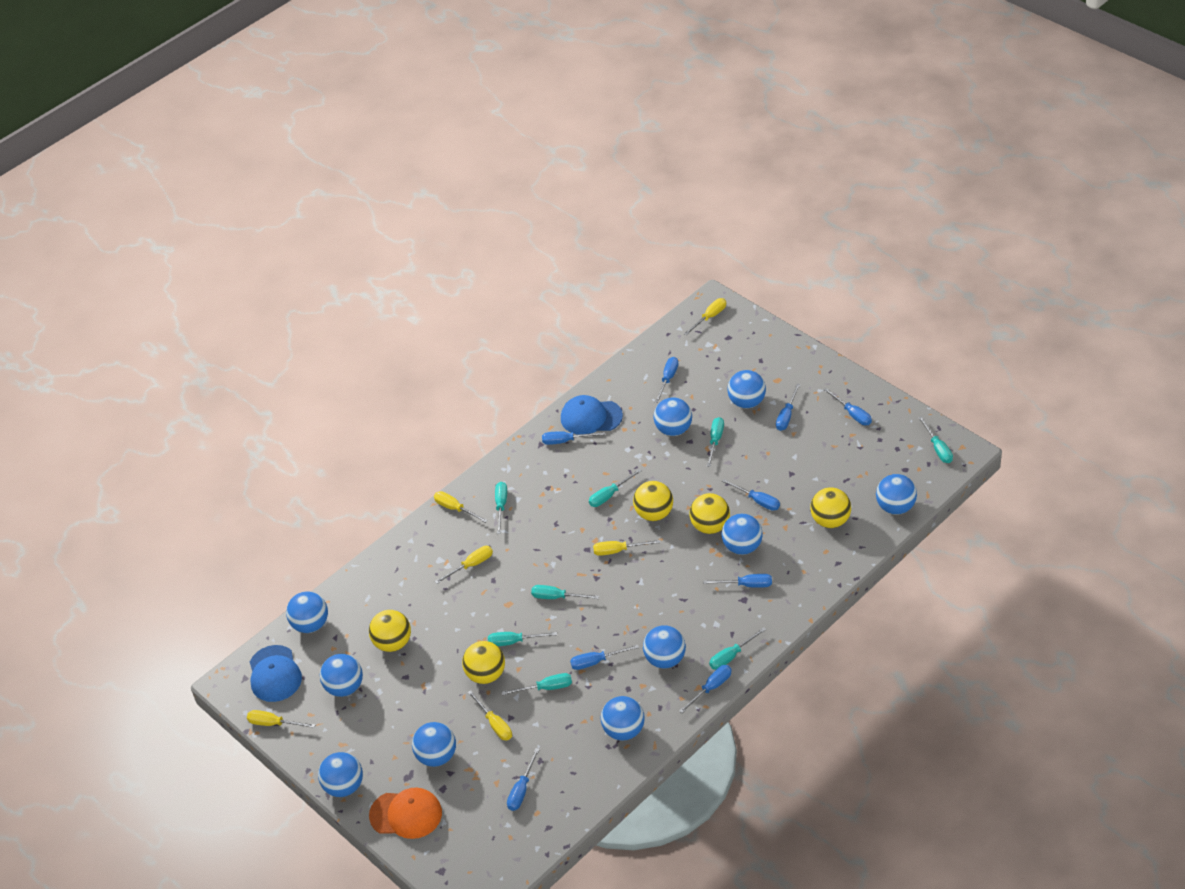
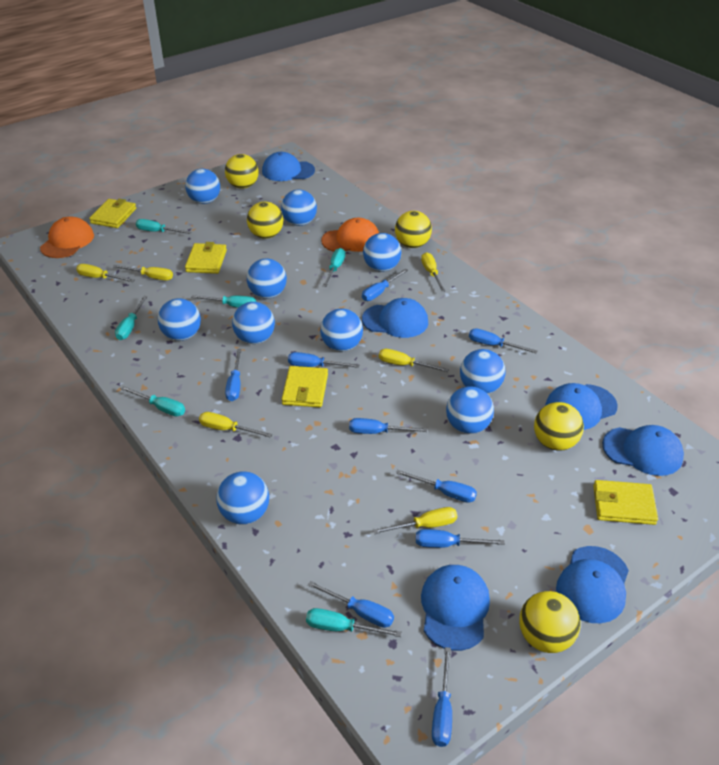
blue cap: [250,645,302,702] [561,395,623,435] = 2 -> [262,152,315,181] [362,298,428,338] [421,565,490,651] [545,383,617,430] [556,546,629,623] [602,425,684,476] = 6
orange cap: [369,787,442,839] = 1 -> [40,216,94,258] [321,218,379,252] = 2
turquoise screwdriver: [488,632,557,646] [495,482,507,534] [502,673,572,695] [531,585,599,599] [589,469,642,507] [707,417,724,467] [709,627,766,670] [918,416,953,463] = 8 -> [115,296,148,340] [121,386,185,417] [136,219,192,234] [191,295,256,308] [306,608,402,637] [323,248,345,287] = 6
yellow wallet: none = 0 -> [89,199,136,228] [185,242,227,274] [282,366,328,407] [593,480,658,525] = 4

